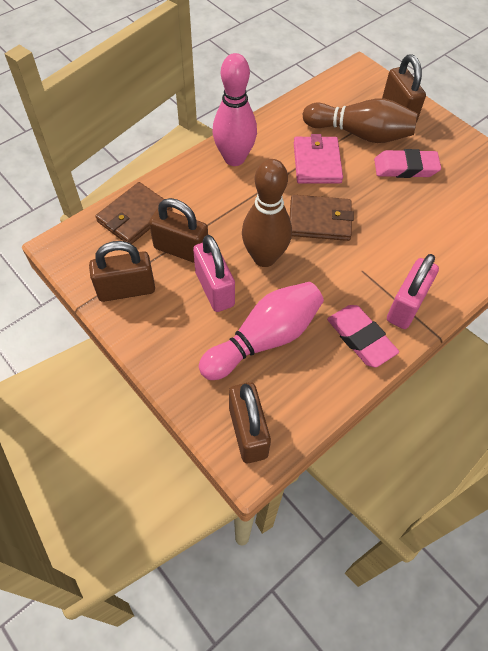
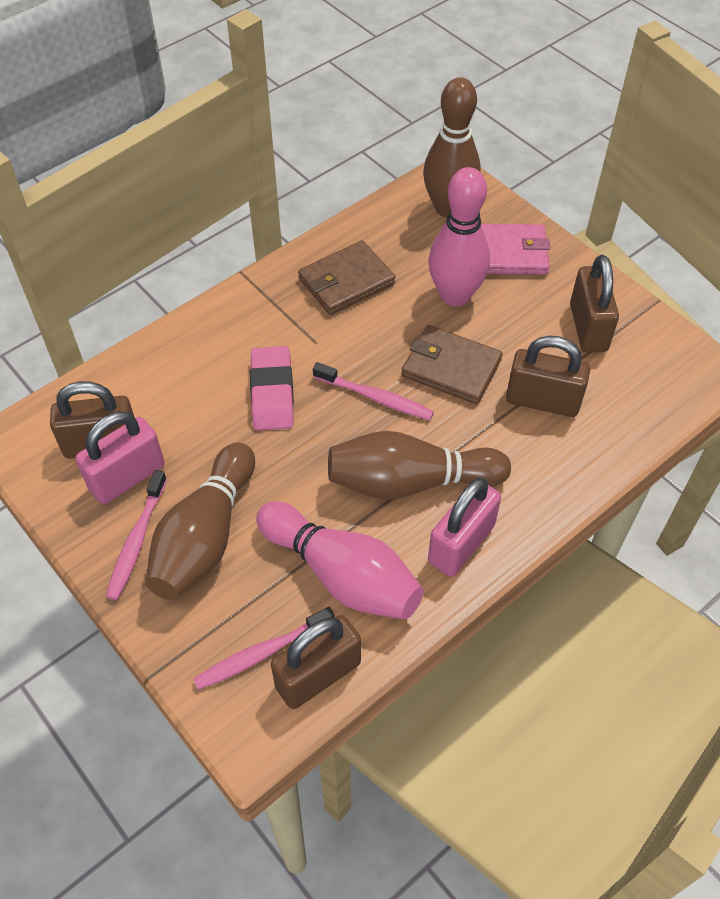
brown bowling pin: [242,159,292,267] [303,98,418,143] = 2 -> [145,442,255,600] [328,431,511,500] [423,77,481,217] = 3
pink eraser: [327,305,399,367] [374,149,441,178] = 2 -> [250,346,294,431] = 1
pink toothbrush: none = 0 -> [106,470,167,600] [193,607,335,690] [313,362,434,420] = 3

